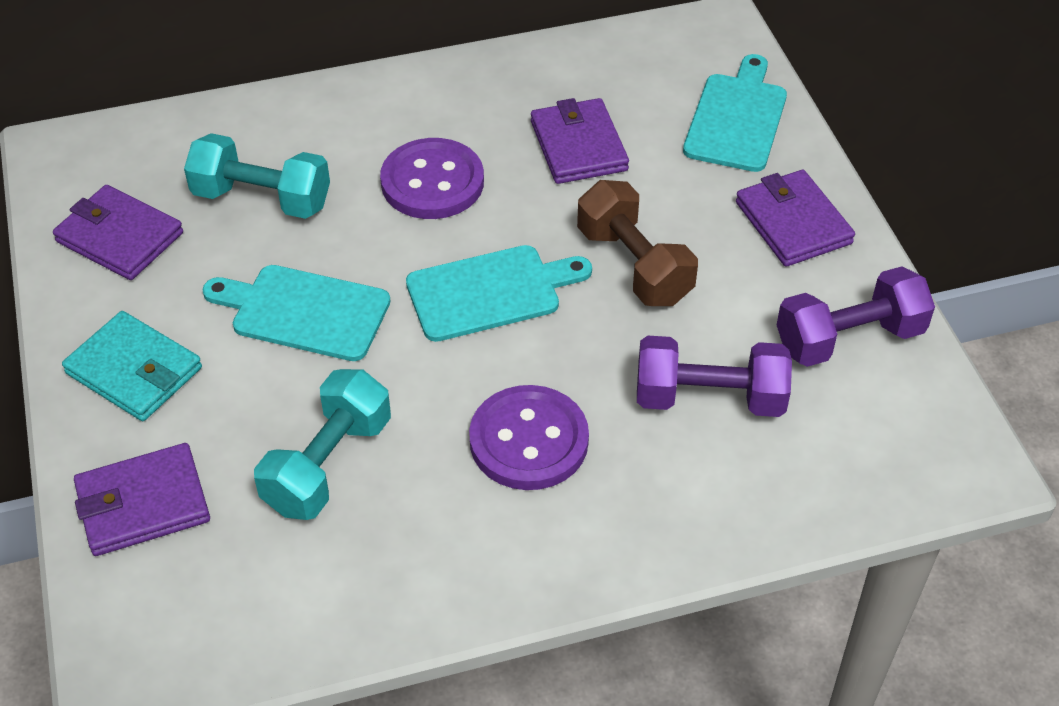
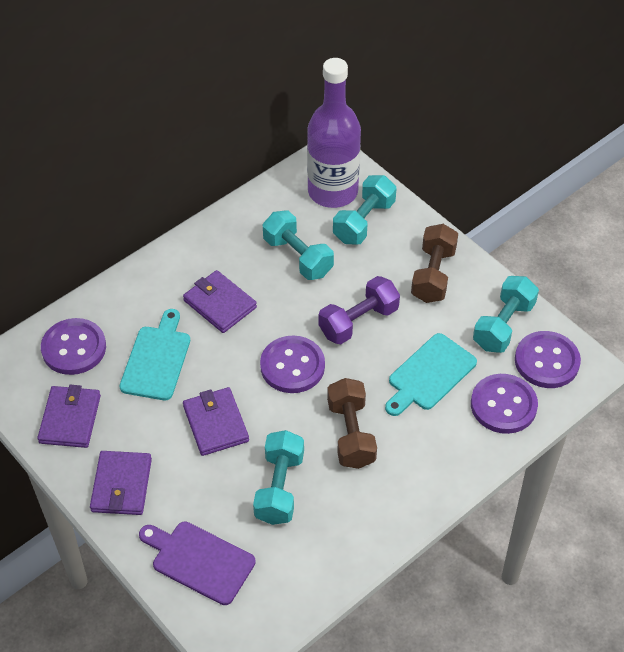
brown dumbbell: [577,180,698,306] = 1 -> [327,378,377,469] [411,224,458,303] = 2
purple bottle: none = 0 -> [307,58,361,208] = 1
purple button: [380,138,484,219] [469,385,589,490] = 2 -> [41,318,106,375] [260,335,325,393] [471,374,538,434] [515,331,581,388] = 4
purple cutting board: none = 0 -> [139,521,256,605] = 1
purple dumbbell: [637,336,792,417] [777,266,935,367] = 2 -> [318,276,400,344] = 1
turquoise cutting board: [202,265,390,361] [406,245,592,342] [683,54,787,172] = 3 -> [119,309,190,400] [385,333,477,416] = 2
turquoise dumbbell: [184,133,330,219] [254,369,391,520] = 2 -> [253,430,304,525] [263,211,334,280] [333,175,397,245] [473,276,539,353] = 4
turquoise wallet: [62,311,202,421] = 1 -> none = 0

